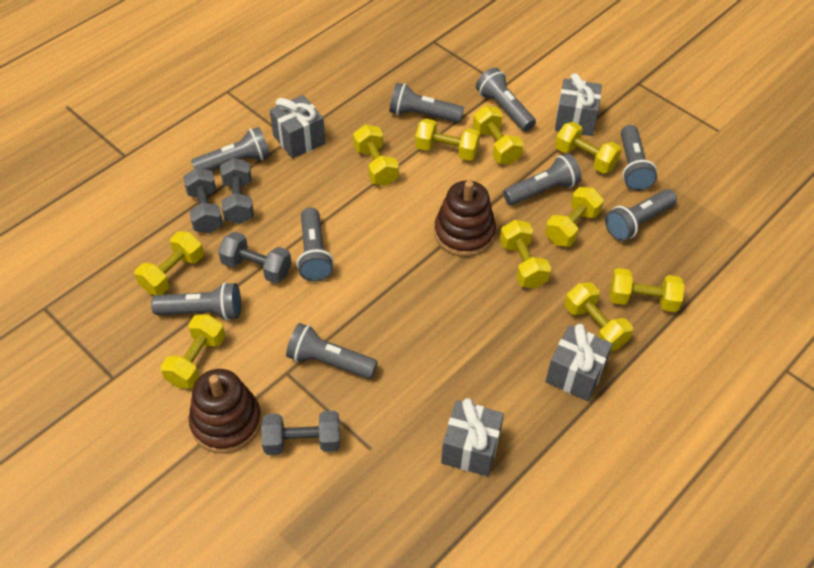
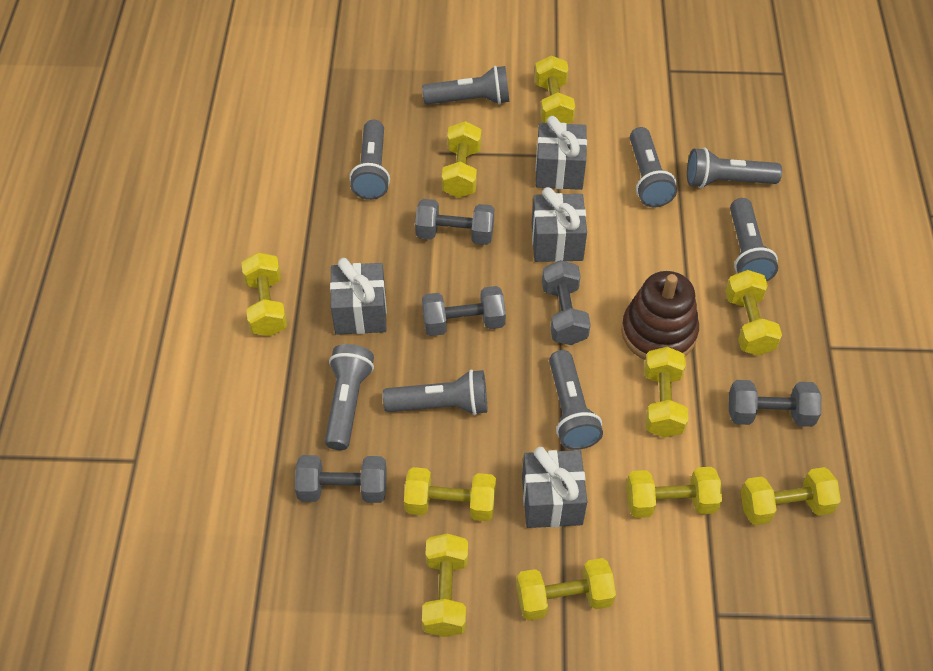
brown stacking toy: [189,369,262,454] [434,180,496,257] = 2 -> [621,271,699,360] = 1
grey dumbbell: [183,168,223,234] [218,232,292,283] [220,158,254,224] [261,411,340,455] = 4 -> [295,455,387,503] [415,199,494,245] [422,286,506,336] [542,260,591,345] [729,380,821,427] = 5
grey flashlight: [151,282,241,320] [191,127,270,171] [286,323,378,379] [297,207,334,282] [389,83,464,123] [476,68,536,132] [503,153,582,205] [605,189,677,241] [621,125,657,191] = 9 -> [325,344,374,450] [349,120,390,200] [383,369,487,415] [422,66,509,105] [549,350,603,450] [630,127,677,207] [687,148,782,188] [730,198,778,281] = 8

